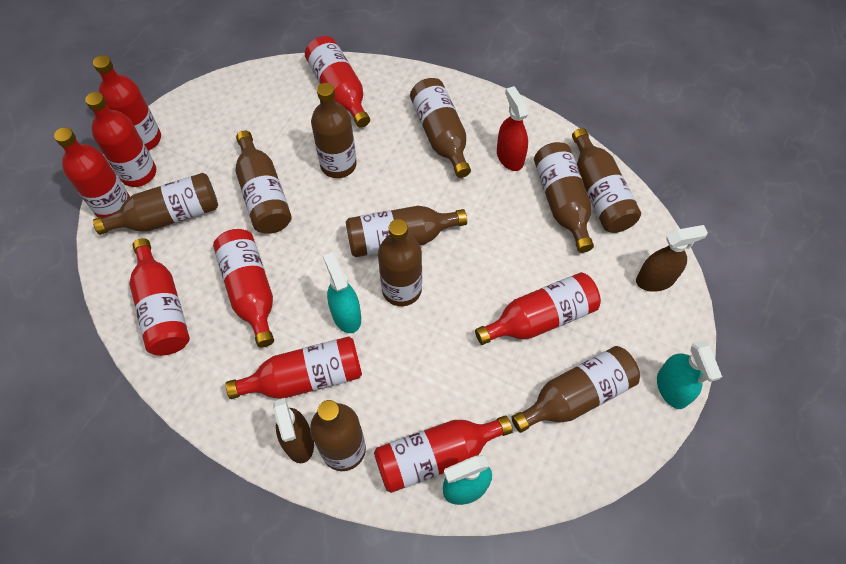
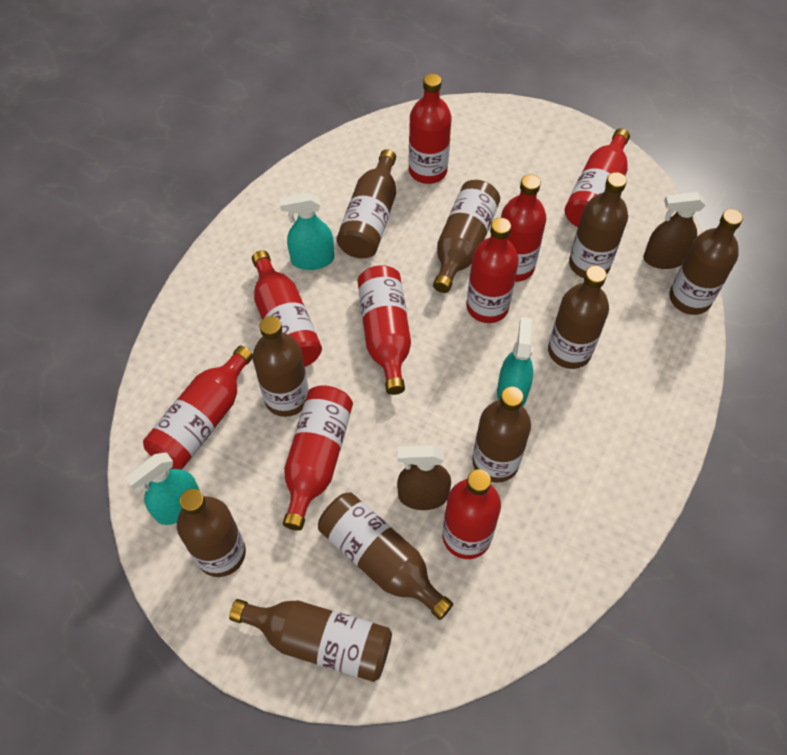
red spray bottle: [497,86,529,171] = 1 -> none = 0

